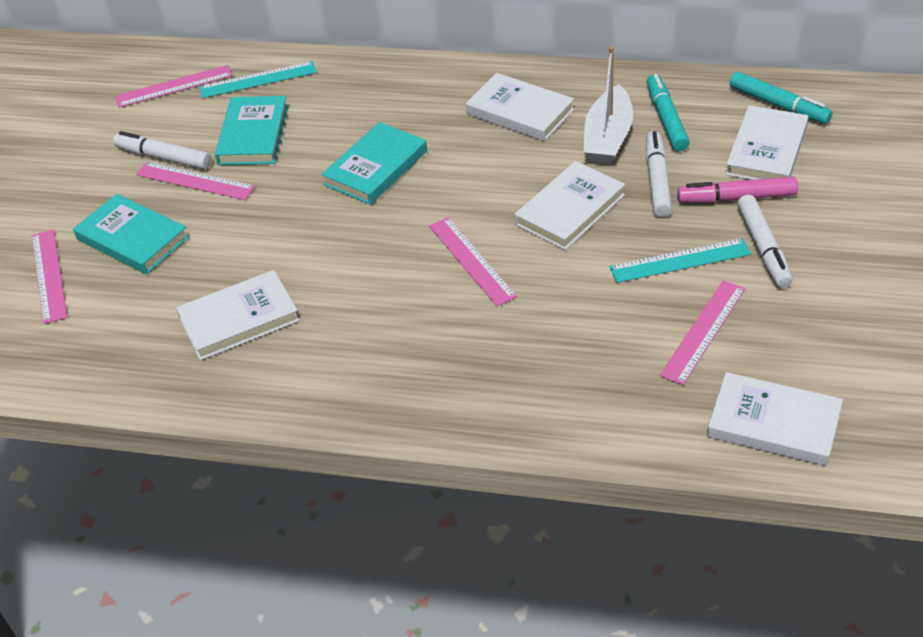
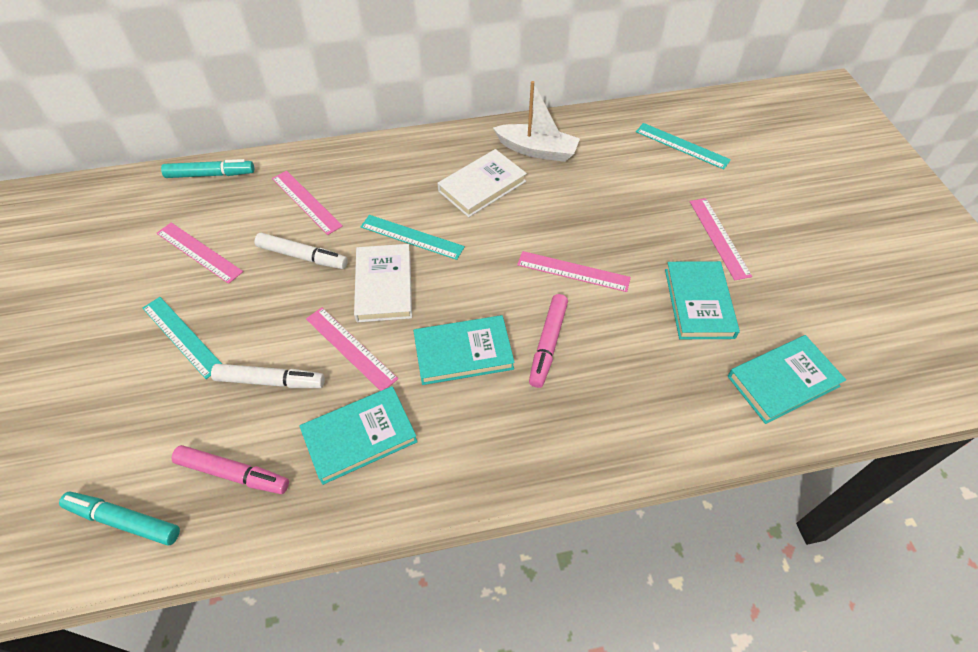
pink marker: [677,176,798,203] = 1 -> [172,445,289,494] [529,294,568,388] = 2
turquoise book: [73,194,189,274] [215,96,288,165] [321,122,427,205] = 3 -> [299,386,418,485] [413,315,515,385] [665,261,740,339] [728,335,846,424] = 4
turquoise ruler: [199,61,317,98] [609,238,751,283] = 2 -> [143,297,222,379] [361,215,465,260] [636,123,731,169] = 3
white book: [176,270,300,360] [466,73,574,141] [514,161,625,250] [707,372,843,466] [725,105,809,180] = 5 -> [354,244,412,322] [437,149,527,217] = 2
white marker: [113,131,212,169] [646,131,672,217] [737,195,793,288] = 3 -> [211,364,325,388] [255,233,348,269] = 2

